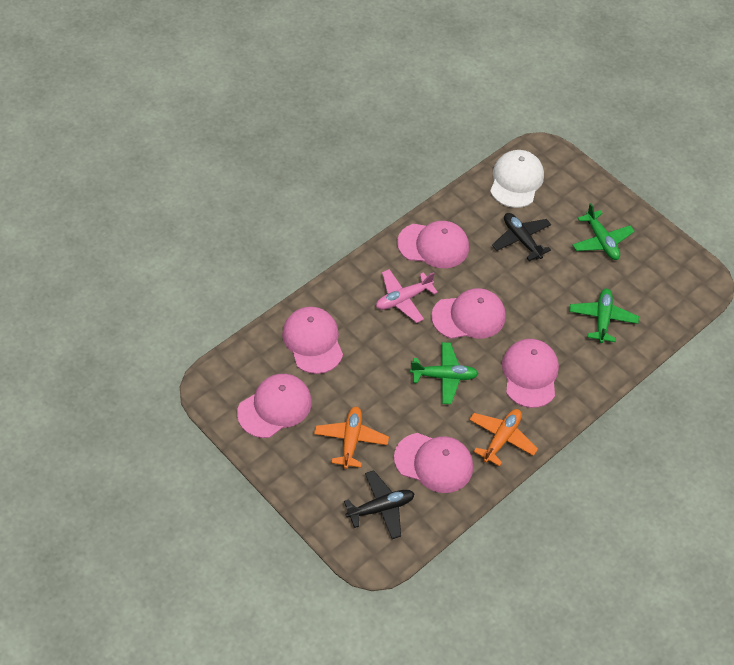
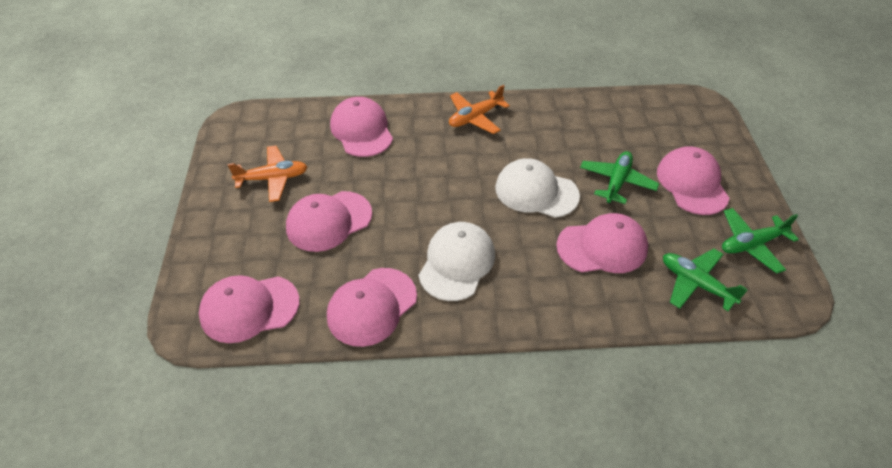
black plane: [344,470,415,539] [492,213,552,261] = 2 -> none = 0
pink plane: [376,269,438,323] = 1 -> none = 0
white cap: [490,150,544,208] = 1 -> [419,222,495,301] [495,158,580,218] = 2

